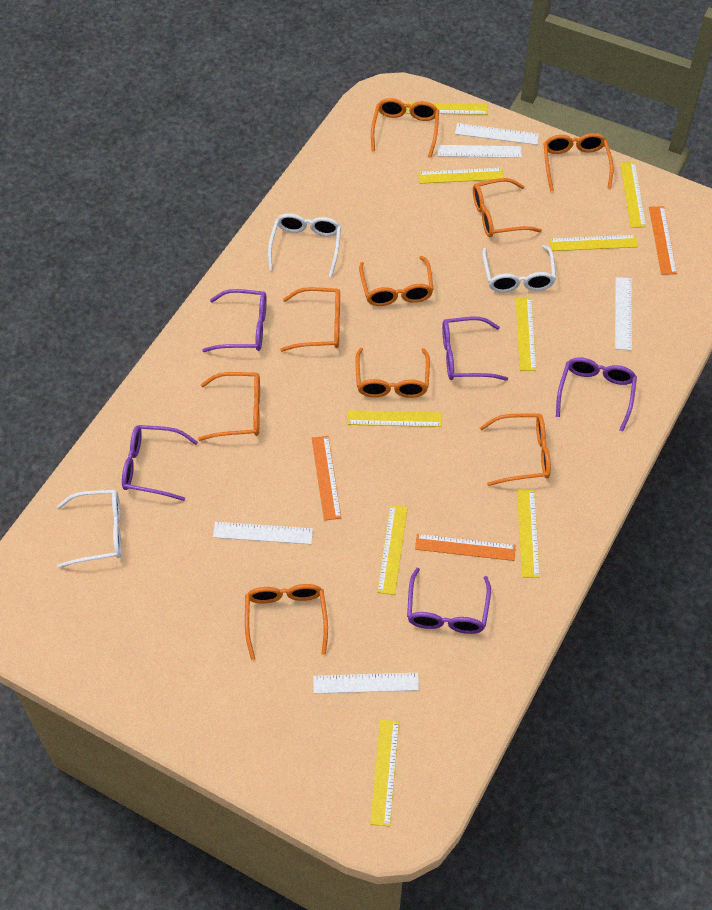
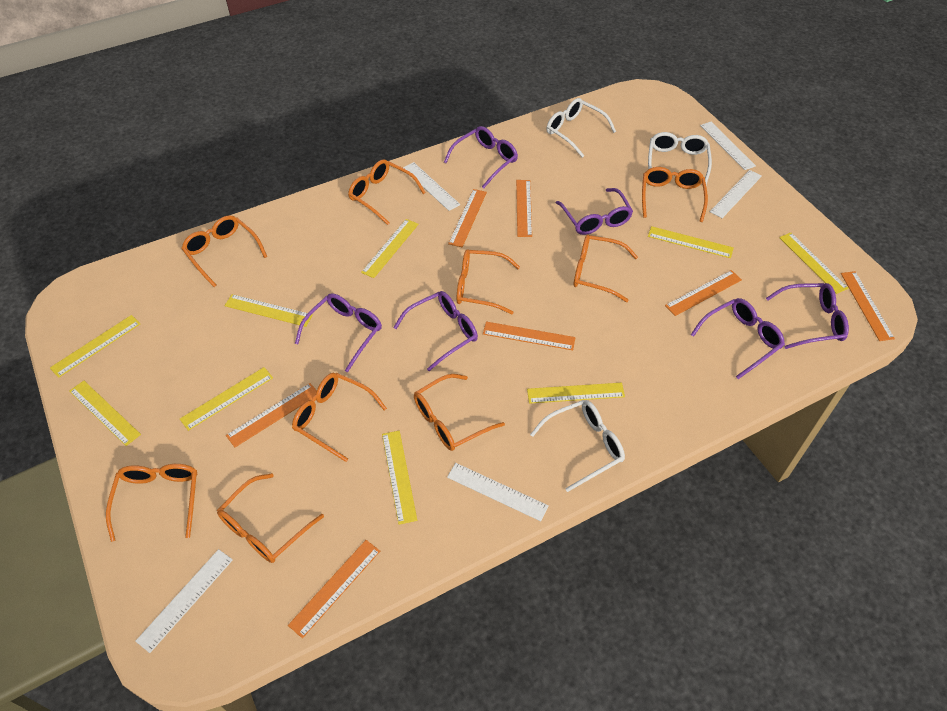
orange ruler: [312,436,341,521] [415,534,516,561] [649,206,677,275] = 3 -> [226,383,317,447] [288,540,380,638] [448,189,487,247] [483,322,576,350] [516,180,532,237] [665,270,742,316] [841,271,895,341] = 7
purple glasses: [122,425,198,501] [202,289,267,352] [407,568,491,634] [442,317,508,381] [556,357,637,432] = 5 -> [295,293,382,372] [393,291,478,371] [444,126,518,188] [556,188,633,235] [691,298,785,379] [766,283,849,349] = 6

